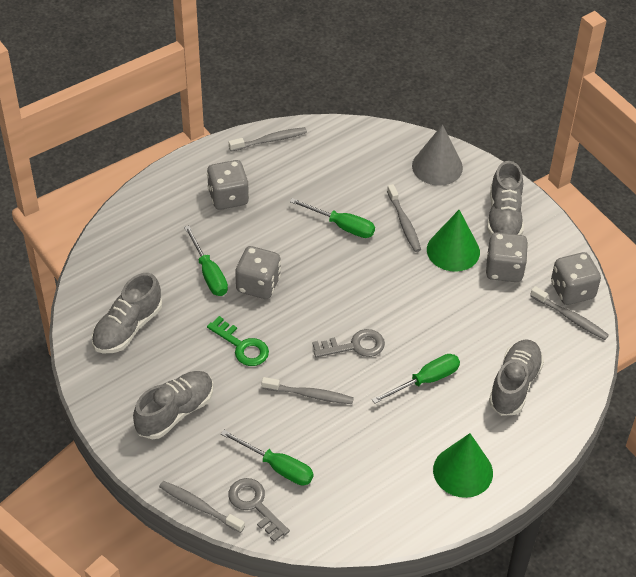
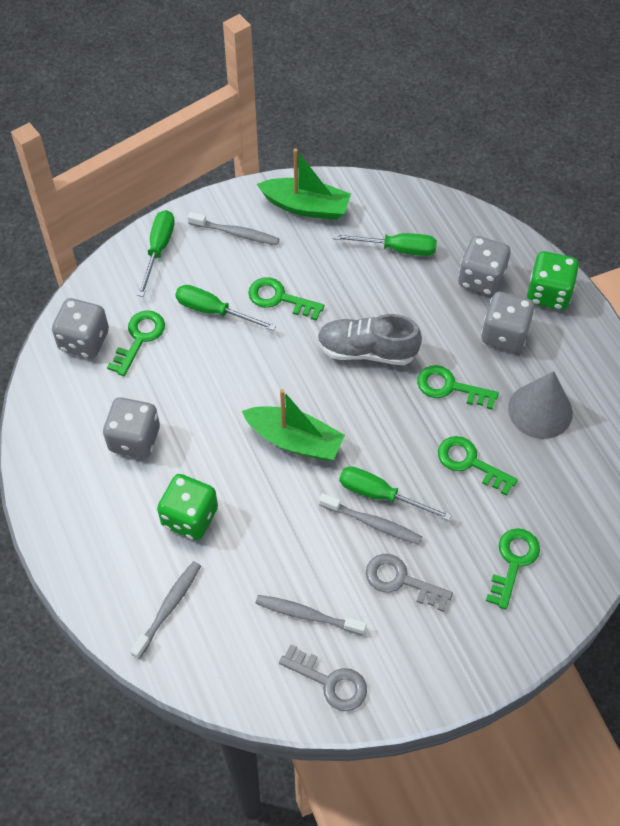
green boat: none = 0 -> [242,389,345,461] [257,149,351,220] = 2
green cone: [427,210,480,272] [433,433,493,498] = 2 -> none = 0
green dice: none = 0 -> [157,474,218,540] [527,251,579,310] = 2
green key: [207,316,269,366] = 1 -> [107,310,165,376] [248,277,325,321] [417,365,499,410] [438,436,518,496] [486,528,540,610] = 5
grey shoe: [92,273,162,353] [133,371,213,439] [487,161,524,235] [489,339,544,416] = 4 -> [317,314,422,365] = 1
grey toothbrush: [159,481,245,533] [229,127,307,151] [262,377,354,404] [387,184,421,252] [530,286,609,340] = 5 -> [130,561,201,659] [187,212,279,245] [255,595,367,635] [319,493,423,545] = 4

